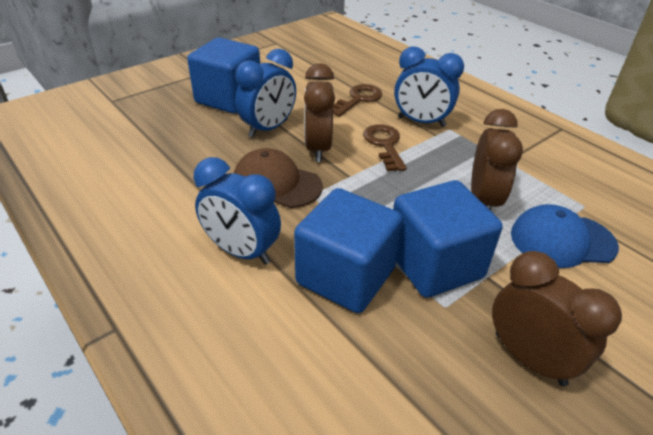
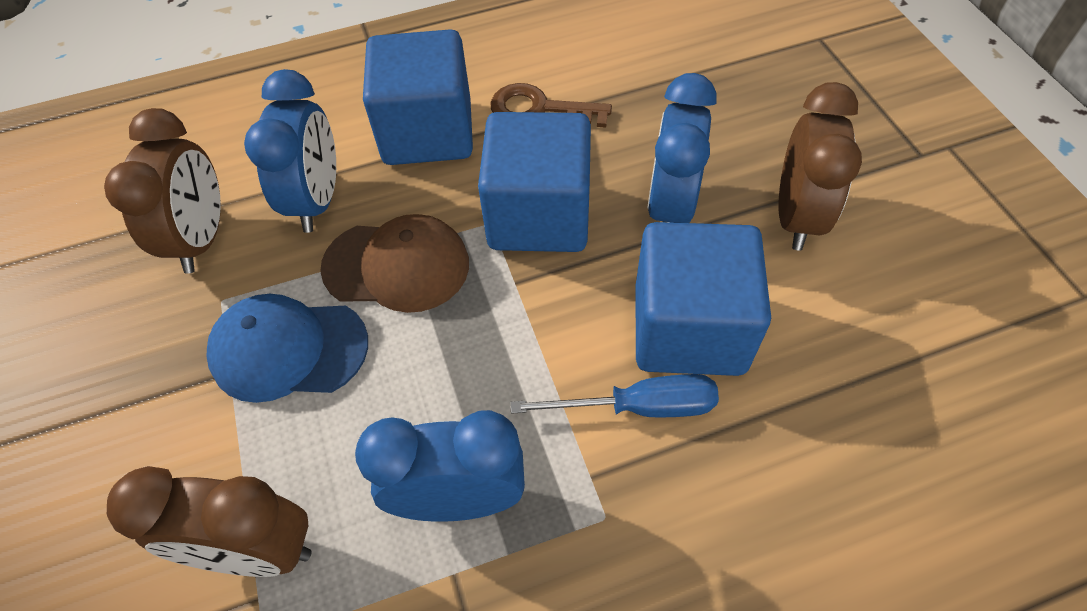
blue screwdriver: none = 0 -> [510,374,719,418] = 1
brown key: [333,84,382,117] [363,124,407,172] = 2 -> [491,83,612,128] = 1

